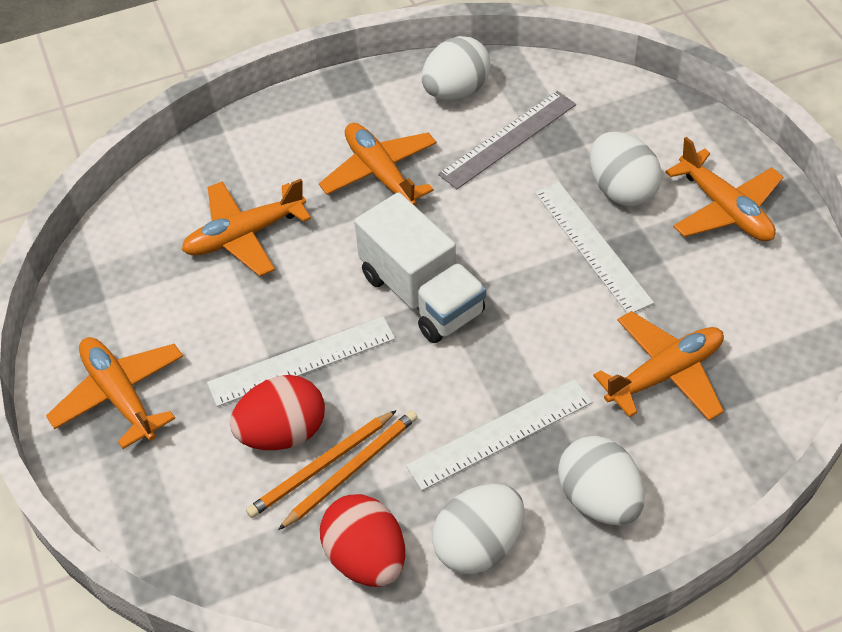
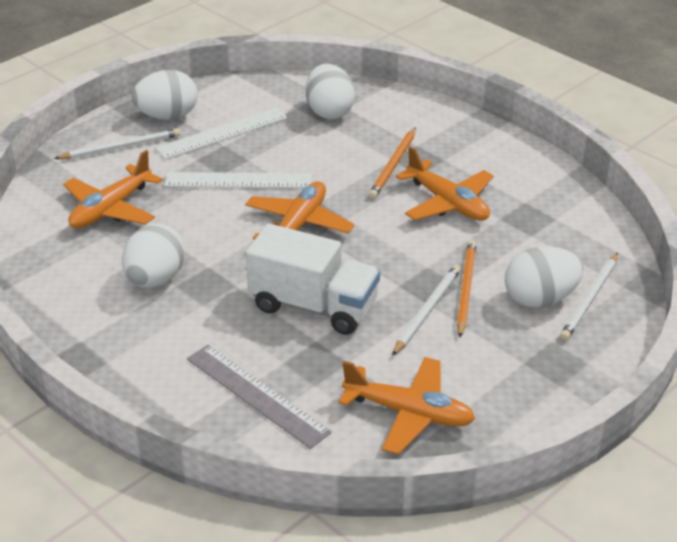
orange plane: [46,337,183,449] [182,179,311,276] [319,123,437,206] [593,311,724,421] [665,137,783,241] = 5 -> [63,150,163,229] [245,181,355,240] [339,357,475,455] [396,146,494,221] = 4
red egg: [230,375,325,450] [320,494,405,587] = 2 -> none = 0
white pencil: none = 0 -> [54,128,181,159] [392,265,461,356] [560,253,618,341] = 3
white ruler: [207,316,395,407] [406,379,593,491] [535,182,654,313] = 3 -> [155,108,287,160] [164,172,312,188] = 2

